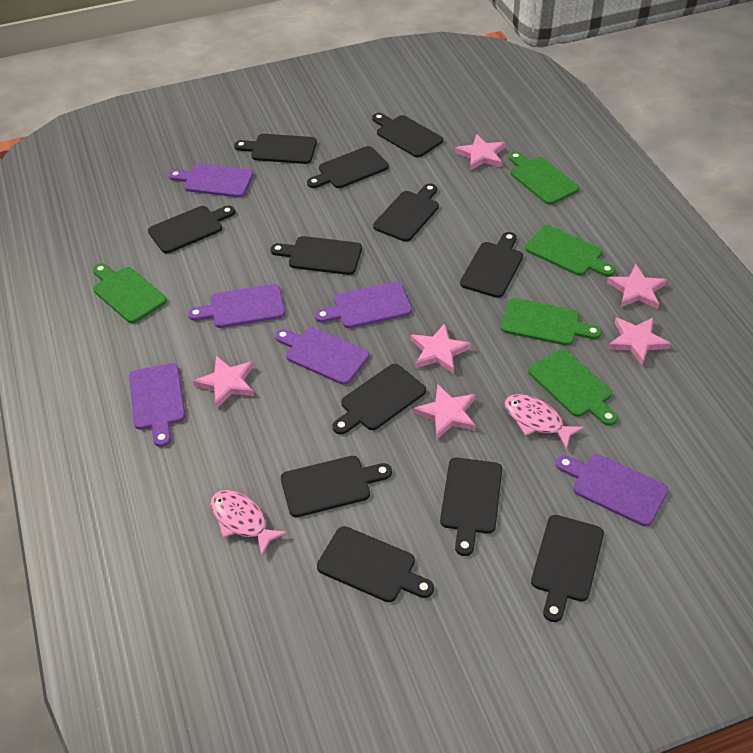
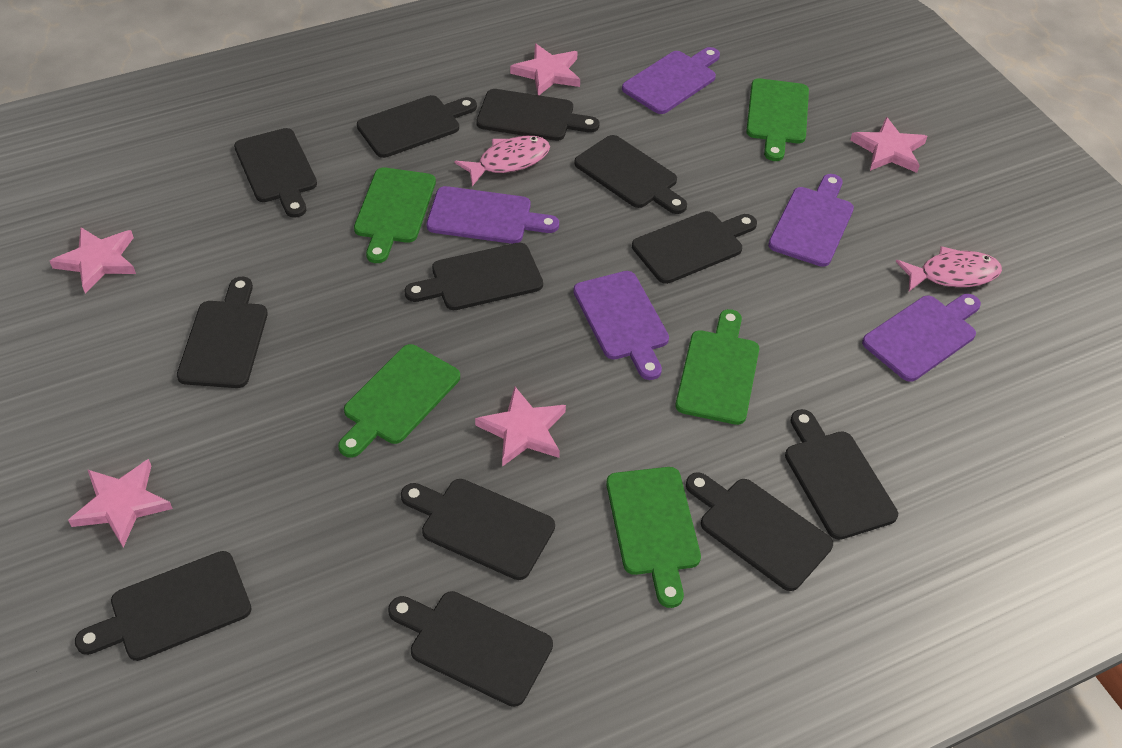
pink star: [193,356,254,408] [411,323,471,374] [414,384,476,439] [455,134,505,170] [607,264,667,309] [608,318,671,365] = 6 -> [50,227,136,293] [68,459,173,548] [475,386,566,467] [510,44,580,95] [850,117,927,173] = 5
purple cutting board: [129,363,185,447] [169,163,254,198] [188,284,285,328] [275,327,369,385] [315,282,412,328] [556,454,668,527] = 6 -> [426,186,559,244] [573,271,669,380] [622,47,720,114] [768,174,854,267] [862,294,981,382] = 5

